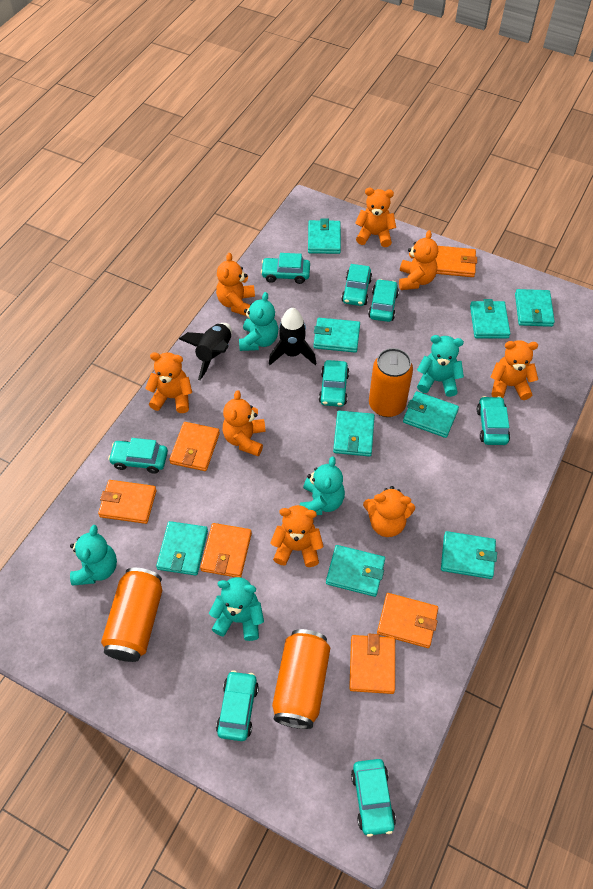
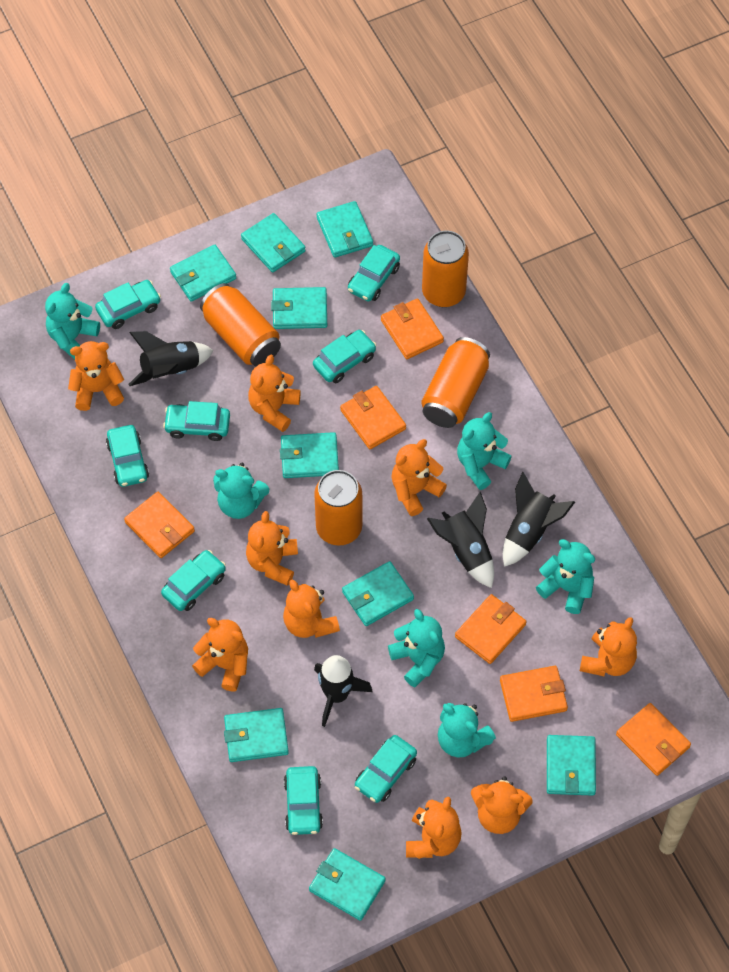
black rocket: [179,323,232,380] [269,308,316,365] = 2 -> [128,331,214,386] [314,655,373,727] [427,492,494,588] [503,472,575,567] = 4
orange can: [101,568,162,662] [272,629,330,729] [369,348,413,417] = 3 -> [200,283,281,367] [314,470,362,545] [421,337,490,428] [422,230,469,307] = 4
orange teddy bear: [145,352,192,413] [216,253,255,316] [223,390,266,456] [270,505,323,567] [355,188,396,247] [363,486,415,537] [399,230,438,290] [490,340,538,400] = 8 -> [68,341,124,411] [192,618,248,692] [246,511,298,586] [248,355,301,432] [283,580,340,638] [391,439,447,516] [406,796,462,859] [471,776,533,834] [580,617,637,676] = 9
turquoise teddy bear: [70,525,117,586] [209,577,264,641] [239,292,278,351] [300,456,345,515] [417,335,464,397] = 5 -> [45,283,100,359] [213,463,269,519] [388,609,445,687] [438,703,496,757] [457,412,512,490] [536,539,595,614] = 6

